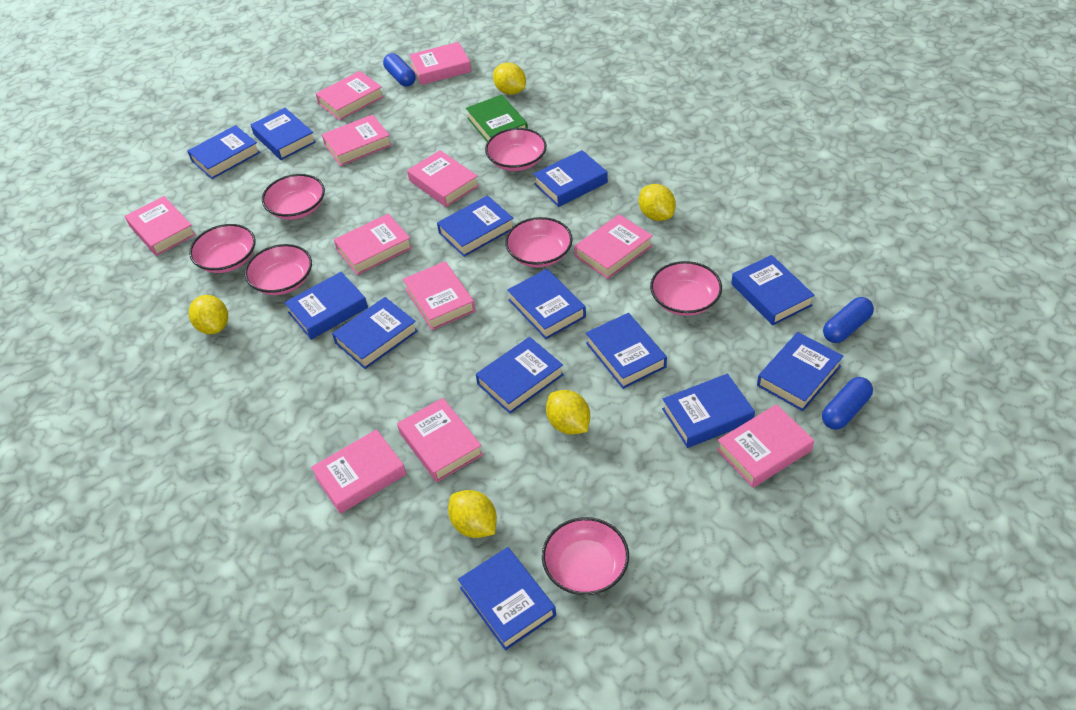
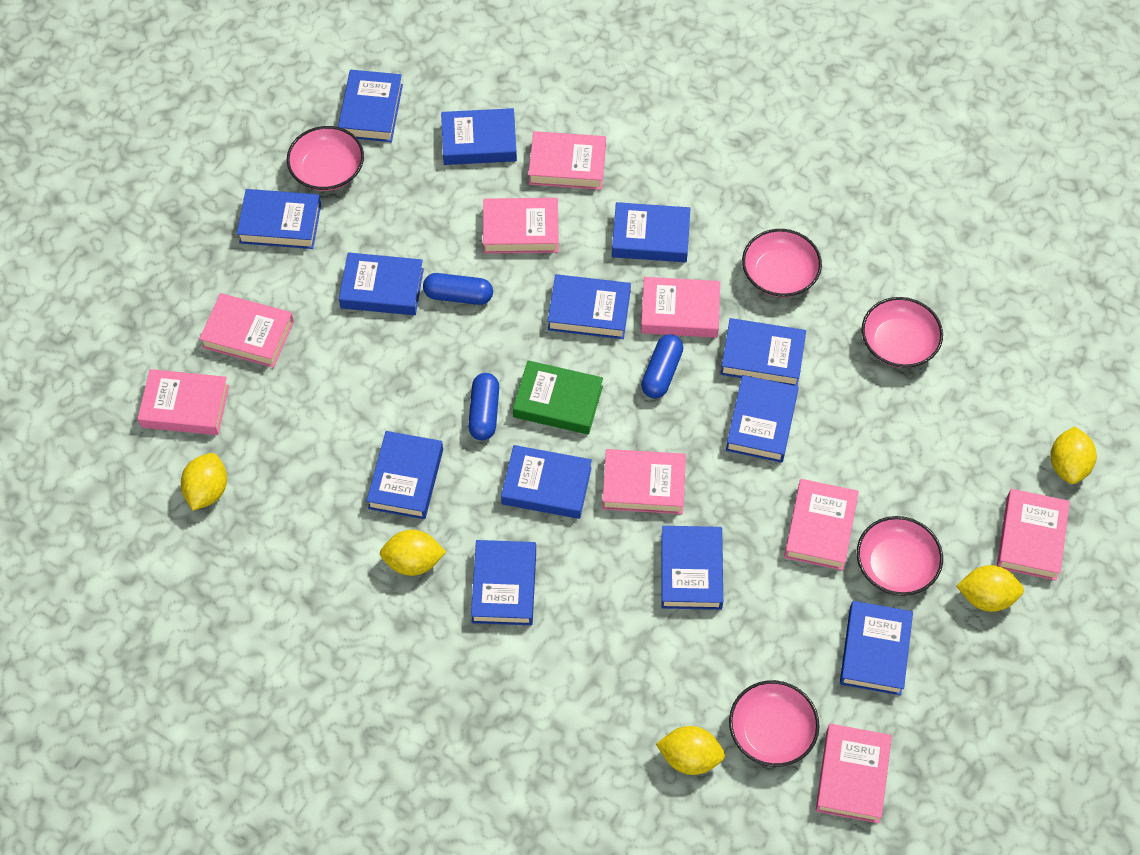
pink book: [125,196,196,256] [311,429,406,514] [316,71,384,120] [322,114,392,166] [334,213,412,275] [397,398,483,482] [403,261,476,330] [407,150,479,207] [409,42,471,85] [574,214,653,279] [717,404,814,488] = 11 -> [137,369,229,435] [199,293,294,368] [483,198,559,254] [528,131,606,190] [602,449,686,514] [641,277,720,338] [784,479,859,570] [816,724,892,823] [997,489,1070,581] = 9
pink bowl: [189,224,256,273] [245,244,312,295] [262,174,325,220] [485,128,547,171] [505,217,573,267] [542,517,629,595] [650,261,722,316] = 7 -> [287,126,364,191] [729,680,820,767] [742,229,822,297] [857,516,943,596] [862,297,943,368] = 5

